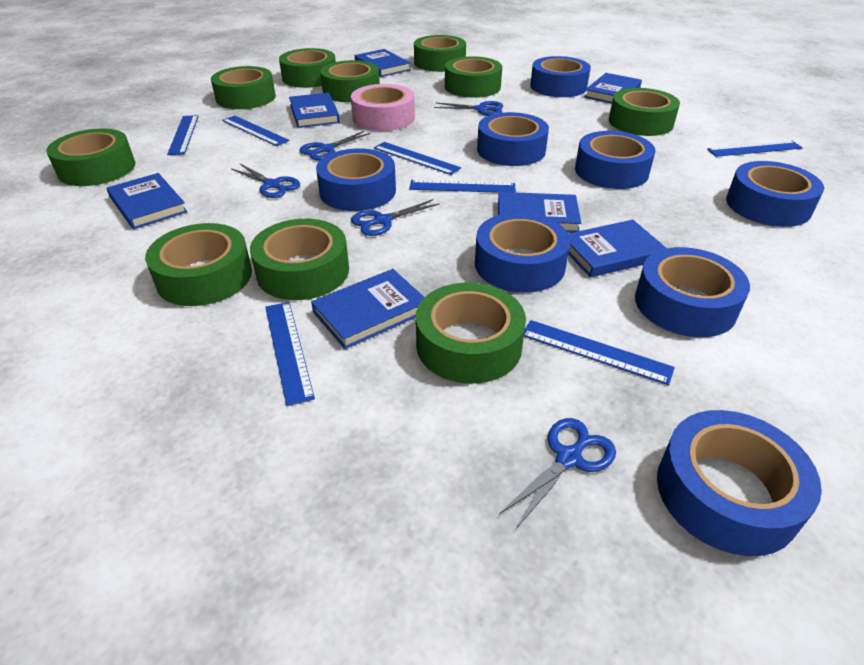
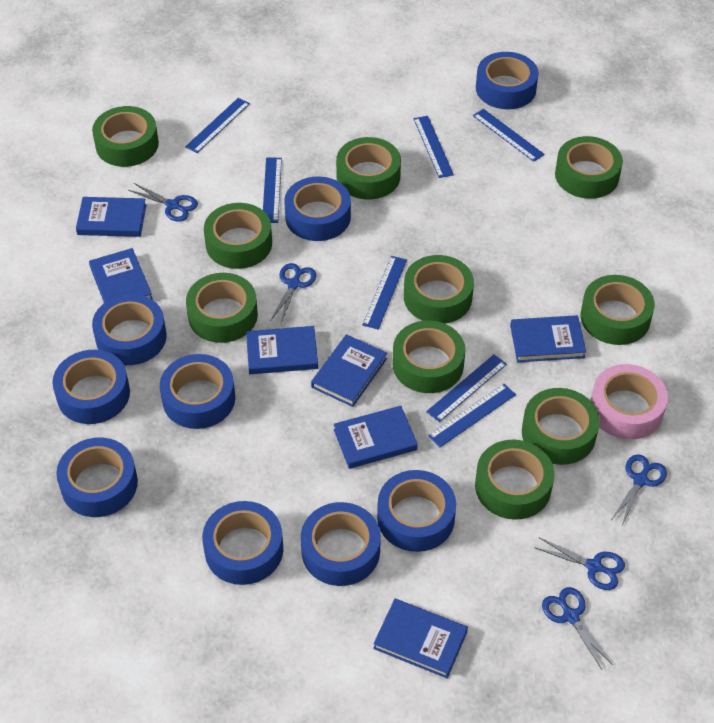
blue tape: [316,148,396,211] [475,213,570,293] [477,112,549,166] [530,56,591,97] [575,131,656,189] [635,247,750,337] [657,410,822,556] [726,161,824,227] = 8 -> [52,350,130,424] [56,437,138,517] [92,294,167,365] [160,354,235,429] [202,501,283,585] [284,176,351,241] [301,502,381,586] [377,470,456,552] [476,52,539,109] = 9

